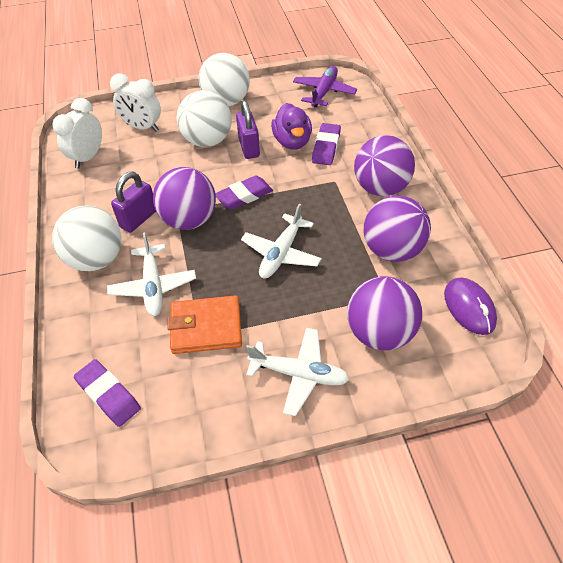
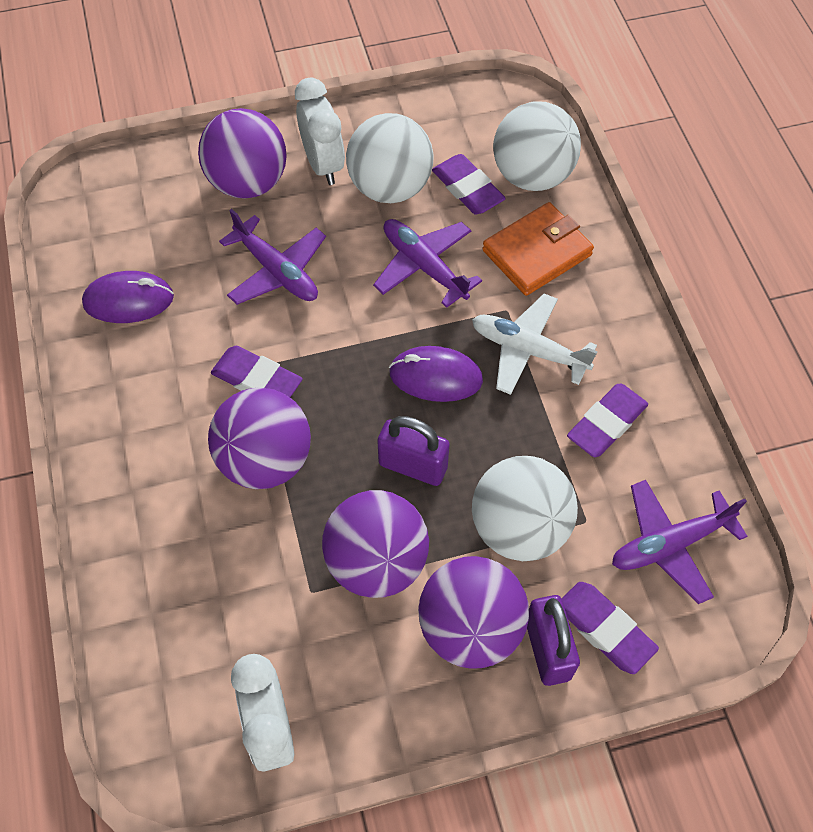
purple duck: [271,103,312,150] = 1 -> none = 0
purple eraser: [74,359,141,427] [215,175,273,210] [312,123,341,165] = 3 -> [211,346,303,397] [432,154,506,215] [561,582,659,674] [567,384,648,457] = 4
purple mouse: [444,277,497,335] = 1 -> [82,271,174,323] [389,346,483,402] = 2
purple plane: [293,66,357,107] = 1 -> [219,209,326,305] [373,219,482,308] [612,480,748,604] = 3
white plane: [107,232,196,316] [241,204,322,278] [246,328,350,416] = 3 -> [472,294,598,395] = 1

